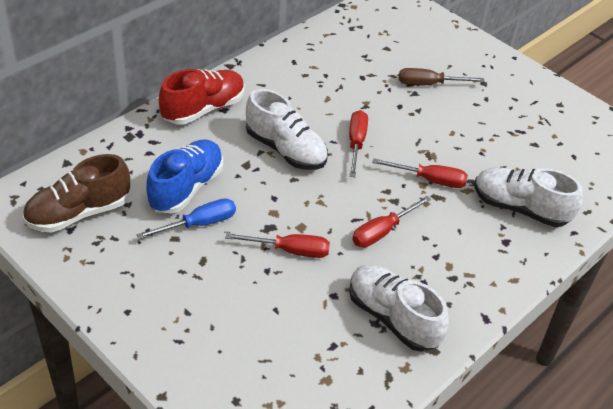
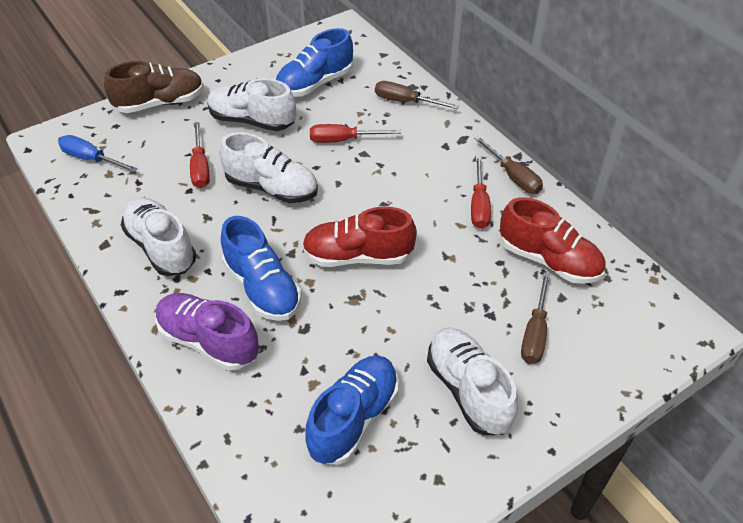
blue shoe: [146,139,223,213] = 1 -> [221,216,301,321] [276,28,353,97] [305,356,399,465] = 3
brown screwdriver: [399,68,484,85] = 1 -> [375,81,459,109] [474,136,543,194] [521,272,550,364] = 3
purple shoe: none = 0 -> [155,293,259,370] = 1
red screwdriver: [225,233,330,258] [349,110,368,177] [352,196,431,247] [372,158,468,188] = 4 -> [190,122,210,188] [310,124,401,143] [471,156,491,229] = 3
red shoe: [159,69,245,125] = 1 -> [302,206,417,267] [500,197,606,284] = 2
white shoe: [246,89,328,170] [349,265,449,352] [475,167,583,227] = 3 -> [121,197,196,276] [207,78,296,131] [219,132,318,203] [427,327,518,435] = 4

